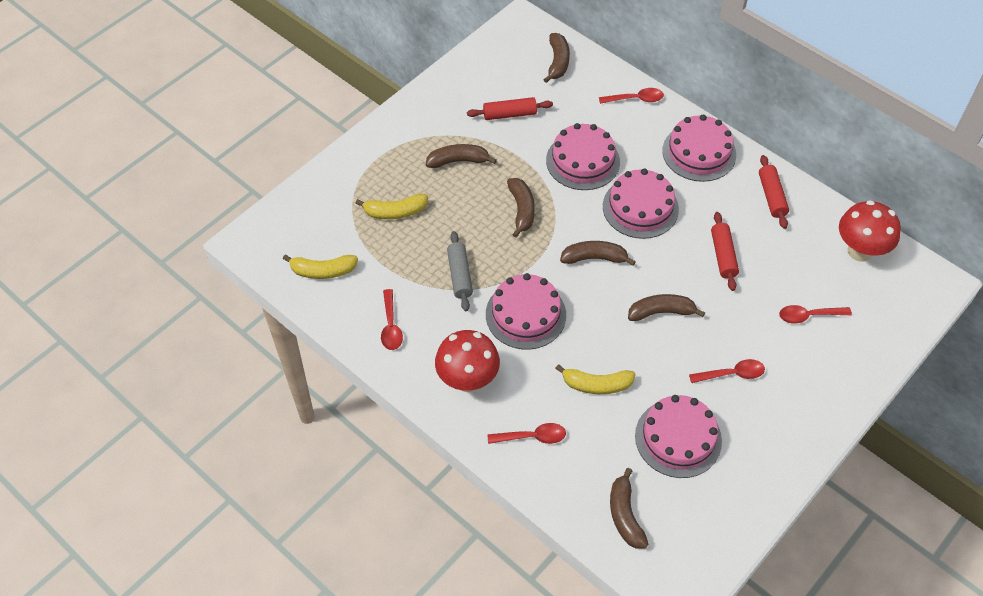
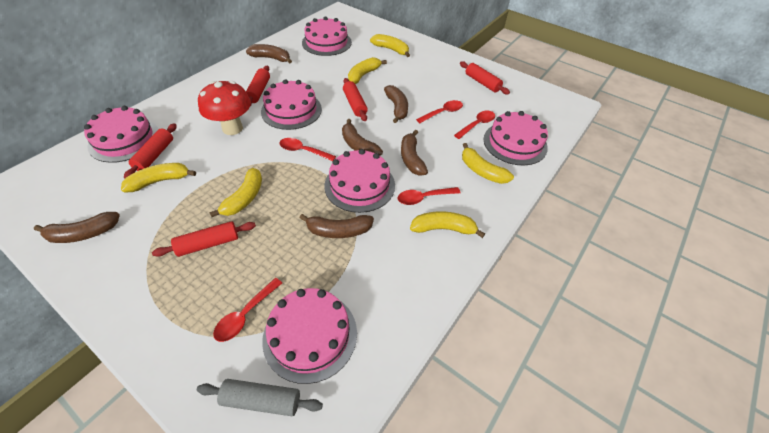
pink cake: [486,273,566,350] [546,123,620,190] [603,169,679,239] [635,395,722,478] [662,114,736,182] = 5 -> [84,106,158,163] [261,79,322,130] [262,288,357,384] [302,17,352,56] [324,149,395,213] [483,111,548,166] = 6
red mushroom: [435,330,500,392] [839,200,901,262] = 2 -> [198,81,251,135] = 1
red rolling pin: [467,97,553,120] [711,212,739,291] [759,155,789,229] = 3 -> [124,123,177,179] [152,221,256,257] [246,65,270,106] [343,78,368,121] [460,61,510,94] = 5
yellow banana: [283,254,358,279] [355,194,428,219] [555,364,636,394] = 3 -> [121,163,196,192] [209,168,262,217] [348,57,387,84] [370,34,410,57] [410,211,485,238] [462,143,514,184] = 6

